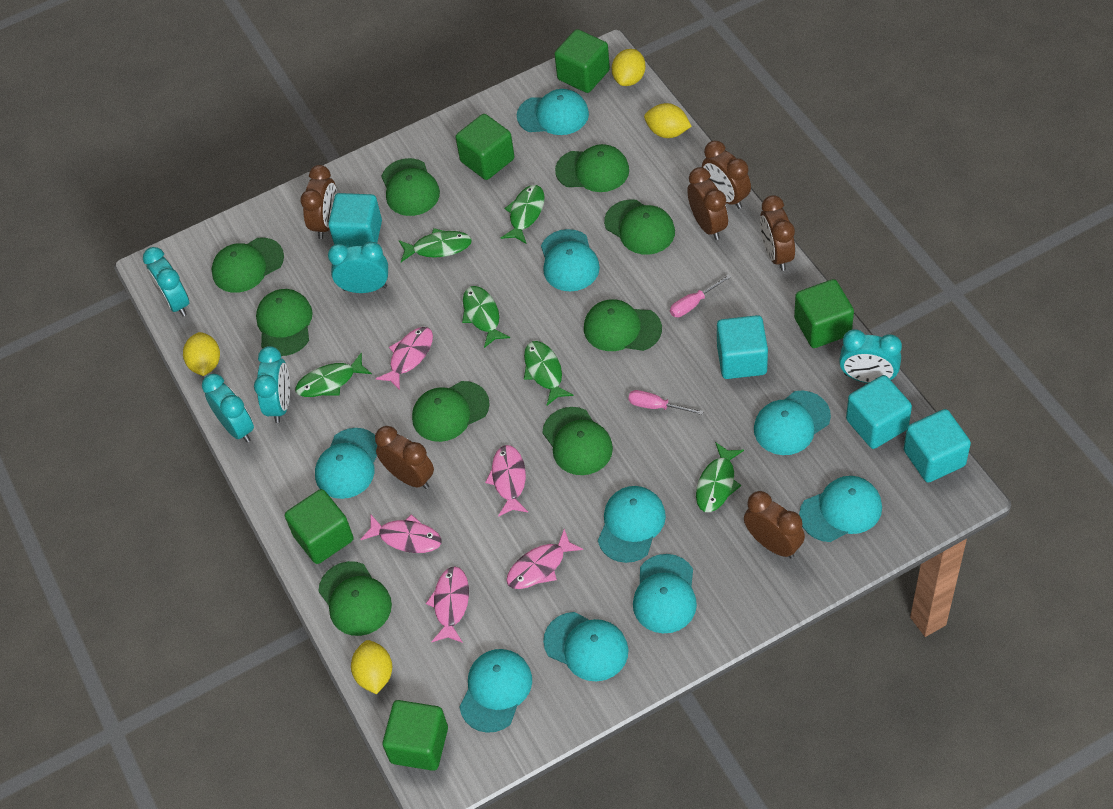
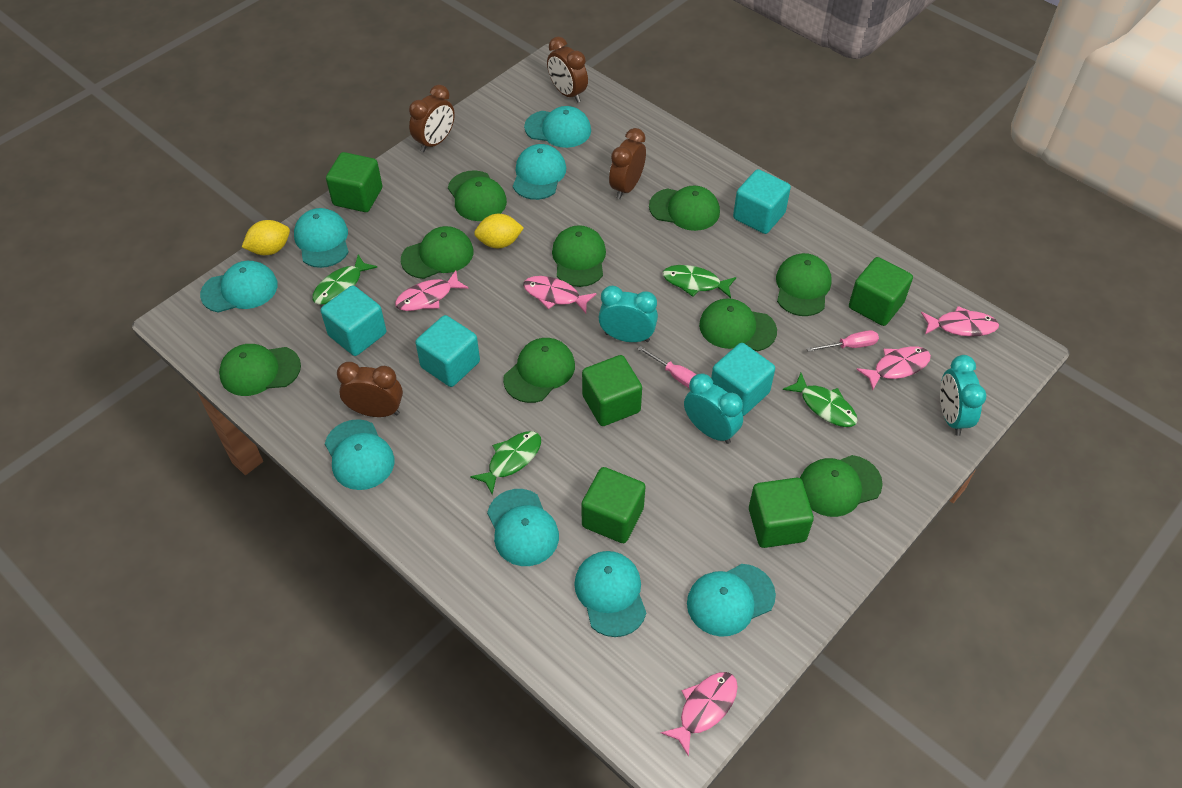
brown clock: [300,165,337,239] [375,426,434,489] [687,167,728,240] [702,141,751,209] [744,491,805,558] [760,195,795,271] = 6 -> [337,362,403,417] [409,85,455,152] [547,37,588,103] [609,128,646,199] = 4
green fish: [295,353,372,397] [399,228,472,262] [462,286,510,348] [501,185,545,244] [524,341,574,406] [696,442,744,512] = 6 -> [312,255,377,305] [470,431,541,495] [663,265,736,298] [783,373,858,427] = 4
turquoise cap: [315,428,377,499] [459,649,532,733] [517,89,589,135] [541,229,600,291] [543,612,629,681] [598,486,666,563] [633,554,697,633] [754,391,831,455] [799,476,882,542] = 9 -> [200,261,278,312] [294,208,349,268] [325,419,394,490] [487,489,559,566] [513,144,566,200] [524,106,591,148] [574,551,646,637] [687,564,776,637] = 8
turquoise clock: [143,247,189,316] [202,374,254,442] [254,346,290,423] [328,242,388,293] [839,329,902,383] = 5 -> [598,286,658,342] [684,374,743,444] [940,355,986,436] = 3
yellow lemon: [183,332,220,376] [351,640,392,694] [612,49,645,86] [644,103,692,138] = 4 -> [242,220,290,255] [474,214,524,248] = 2

